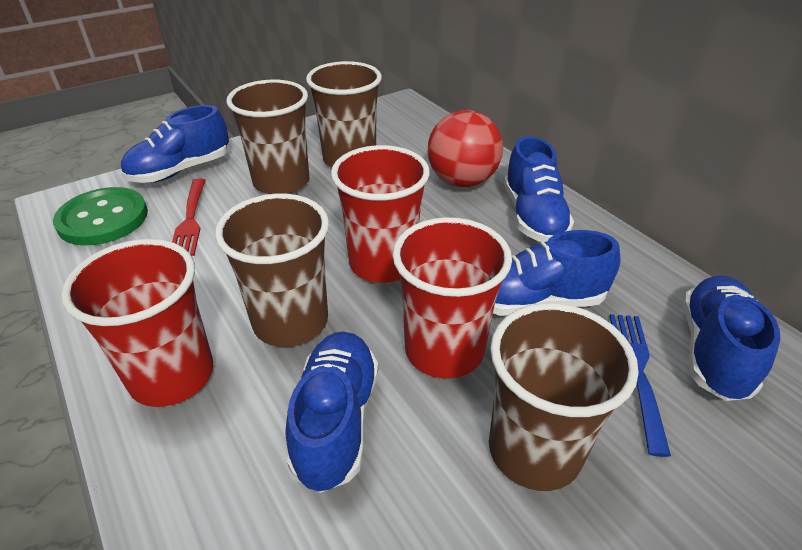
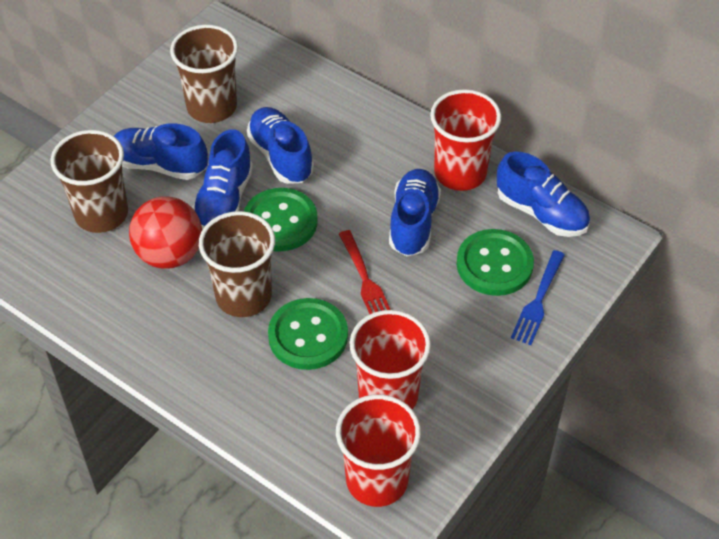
brown cup: [215,194,329,347] [226,79,309,194] [306,61,382,167] [489,303,639,491] = 4 -> [51,130,128,233] [170,25,238,123] [199,211,275,317] = 3
green button: [53,187,148,245] = 1 -> [244,188,318,251] [268,298,348,370] [457,229,534,296] = 3

